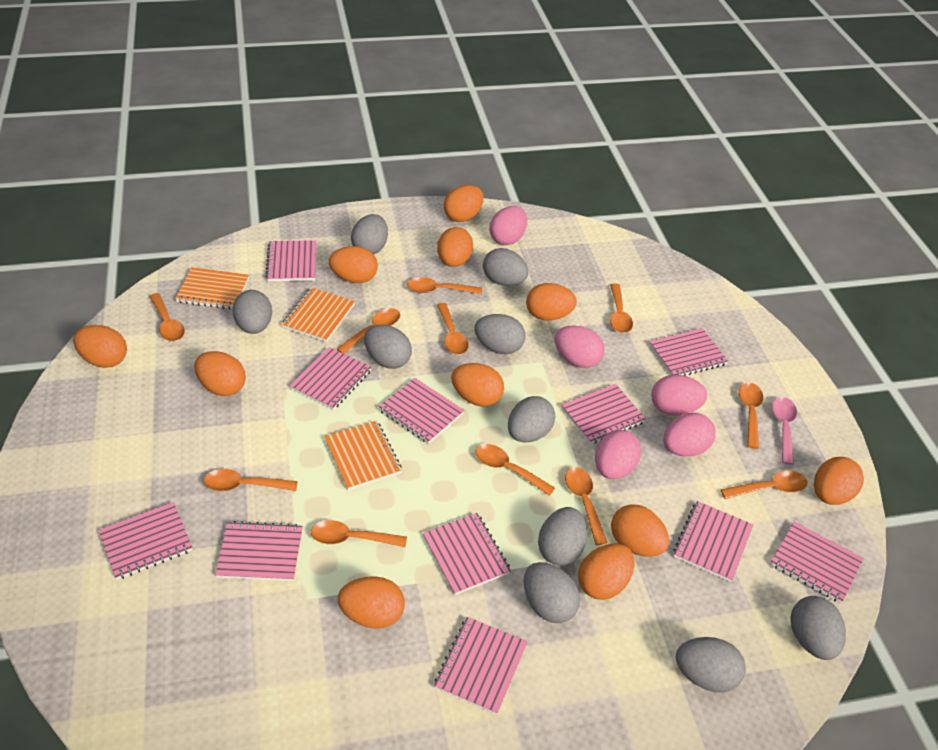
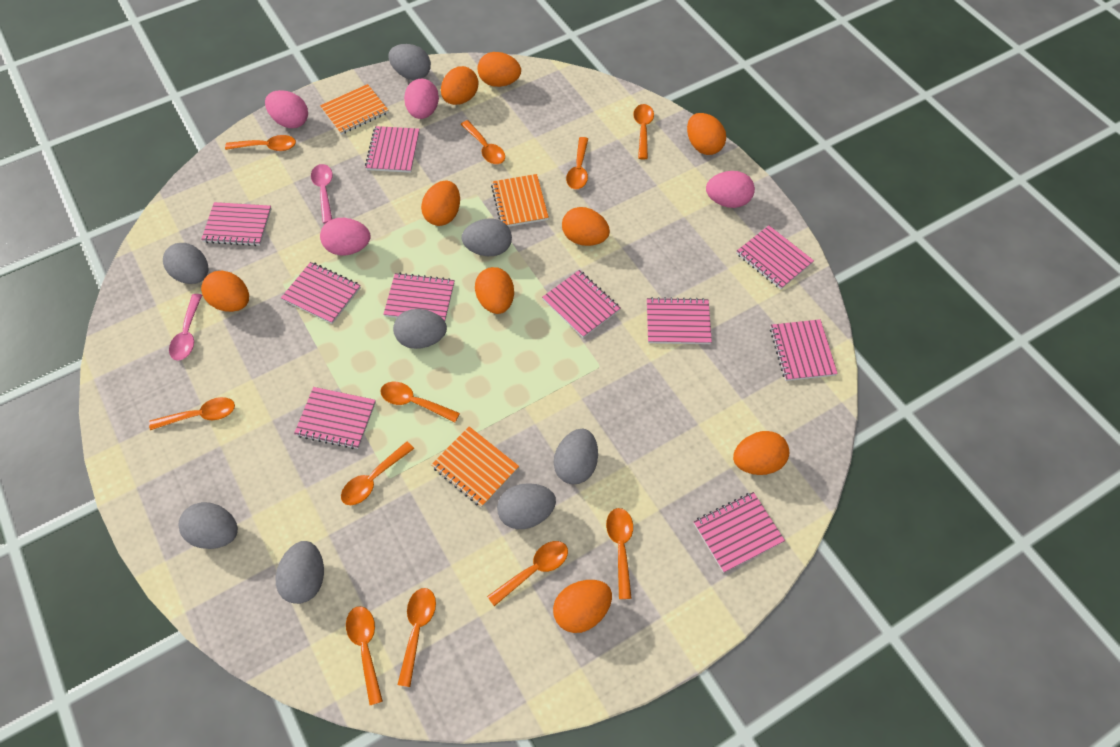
grey egg: [232,290,272,334] [351,214,388,254] [364,325,412,369] [474,314,526,354] [483,248,528,286] [508,396,555,442] [524,562,580,623] [538,507,587,566] [676,637,746,693] [791,596,846,660] = 10 -> [163,243,208,284] [178,502,238,549] [276,541,324,604] [389,44,431,80] [393,309,447,349] [461,219,512,256] [497,483,556,529] [554,429,598,484] = 8
orange egg: [73,325,127,368] [194,351,246,396] [329,246,378,283] [338,577,405,629] [437,227,473,267] [444,185,484,222] [451,363,504,407] [526,283,577,320] [578,543,635,600] [611,504,669,557] [814,457,864,505] = 11 -> [201,270,249,312] [421,181,460,226] [441,66,478,105] [475,267,514,314] [477,52,521,87] [553,580,612,633] [562,207,610,246] [687,113,726,155] [733,431,789,475] = 9
pink egg: [489,206,527,245] [555,325,604,368] [595,430,641,479] [651,375,707,416] [663,413,716,457] = 5 -> [265,90,308,128] [320,218,371,255] [404,79,439,119] [706,171,755,208] = 4
pink notebook: [99,502,192,580] [215,521,303,581] [265,240,316,281] [290,347,371,410] [379,378,464,444] [423,513,511,595] [434,617,527,715] [562,384,646,444] [649,328,728,376] [673,501,753,582] [771,522,864,603] = 11 -> [201,202,271,246] [281,262,361,324] [294,387,376,449] [365,126,419,173] [383,273,455,321] [542,270,621,338] [647,297,712,344] [694,492,785,573] [736,225,814,289] [770,319,838,381] = 10
pink spoon: [772,397,797,465] = 1 -> [169,294,202,361] [311,164,333,223] = 2

